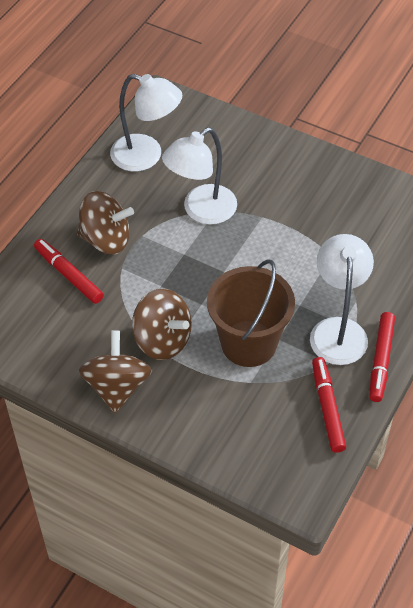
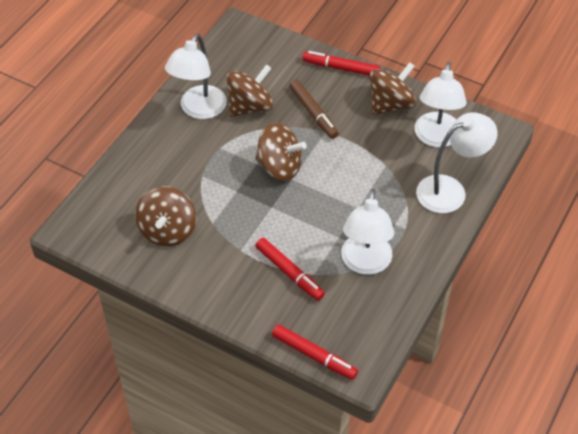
brown bucket: [207,259,295,367] = 1 -> none = 0
brown marker: none = 0 -> [289,80,339,139] = 1
brown spinning top: [77,191,134,254] [79,330,152,413] [132,288,192,360] = 3 -> [135,186,196,246] [227,65,273,117] [255,123,307,181] [370,62,416,115] = 4
white lamp: [110,74,182,171] [162,127,237,225] [310,234,374,365] = 3 -> [165,34,227,119] [341,189,394,275] [415,62,467,147] [416,112,498,213] = 4

